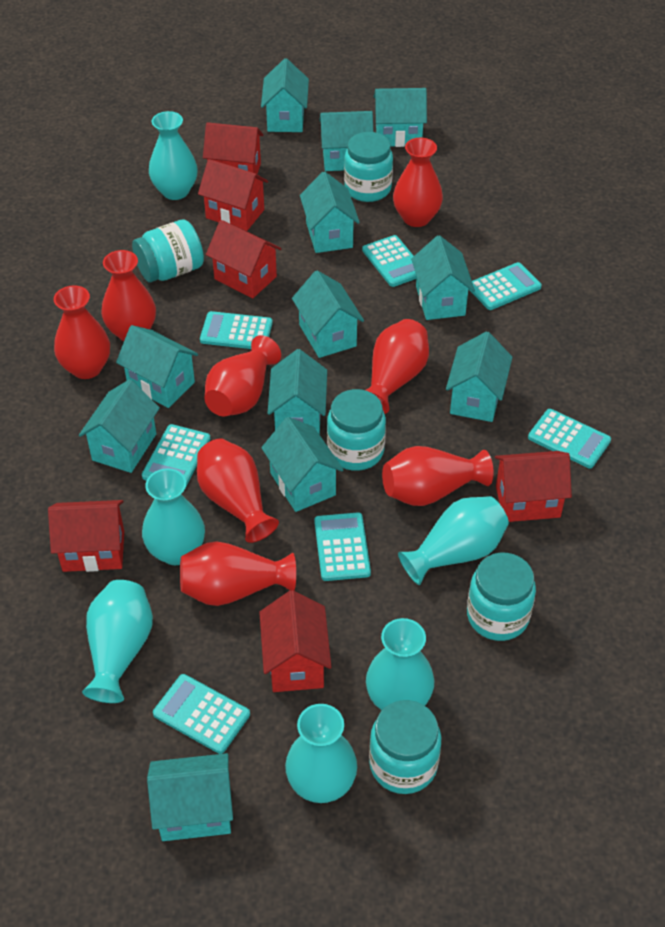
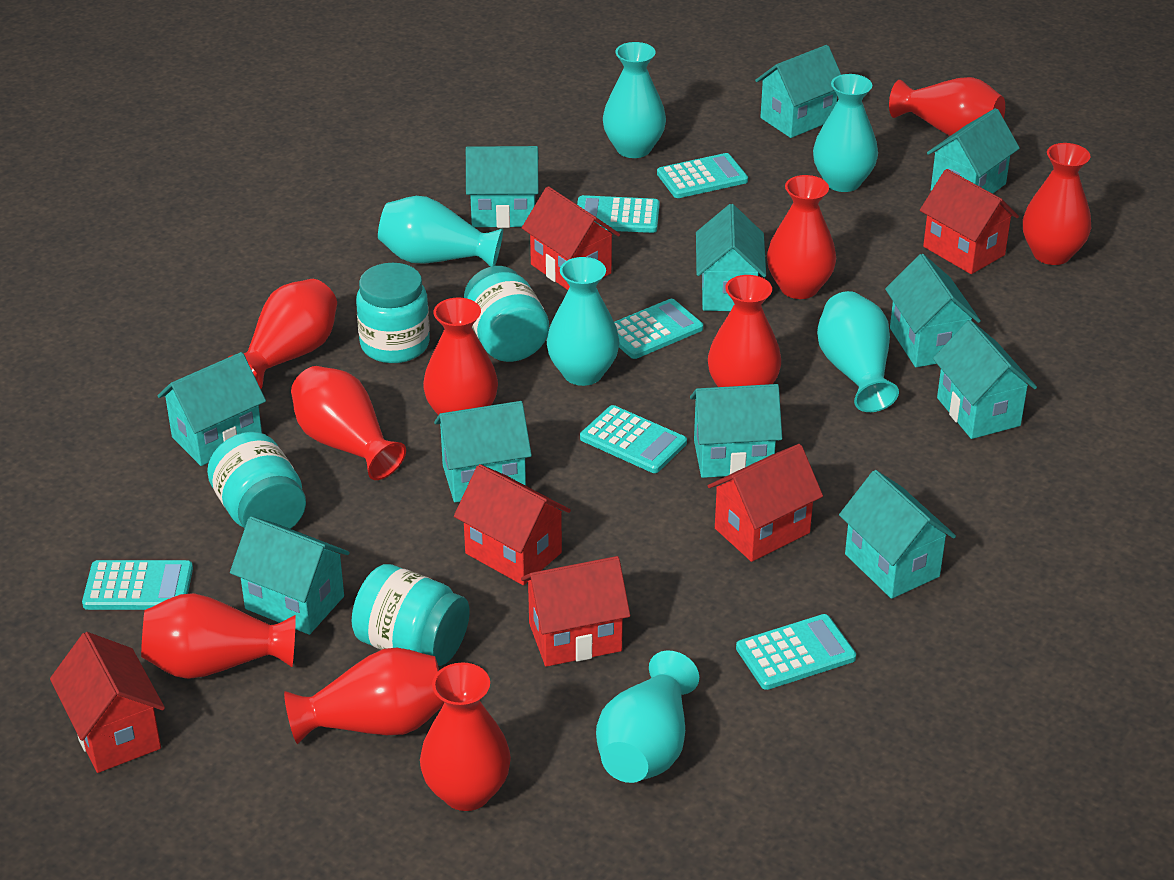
red vase: [54,285,110,379] [101,250,156,341] [180,541,296,606] [197,439,279,543] [205,335,281,416] [366,319,429,414] [382,446,494,506] [393,138,443,227] = 8 -> [141,593,296,679] [229,279,337,389] [284,648,445,744] [291,366,406,480] [420,662,511,811] [423,298,498,415] [708,275,781,387] [767,175,836,299] [889,77,1005,136] [1023,143,1091,265] = 10
turquoise calculator: [142,424,211,486] [153,674,250,754] [200,311,273,349] [314,512,371,581] [362,235,417,287] [469,262,542,310] [528,409,611,468] = 7 -> [82,560,193,610] [577,195,660,233] [580,405,687,473] [614,299,703,359] [657,153,748,198] [736,614,856,690] = 6
turquoise house: [79,379,160,473] [116,325,198,408] [147,753,233,841] [261,58,309,132] [261,417,344,512] [267,349,327,435] [292,270,364,358] [300,171,360,253] [319,111,373,171] [374,88,427,147] [411,235,475,320] [446,331,513,422] = 12 -> [157,352,266,466] [230,516,350,635] [434,401,532,502] [466,146,539,228] [690,384,782,478] [696,204,766,311] [755,45,841,138] [839,470,956,599] [885,254,981,367] [927,108,1020,194] [933,320,1037,439] = 11
turquoise jar: [132,219,204,283] [327,389,386,471] [344,132,393,202] [369,700,441,794] [467,553,536,641] = 5 -> [207,432,306,529] [352,564,470,666] [356,263,430,363] [464,266,549,362] = 4

